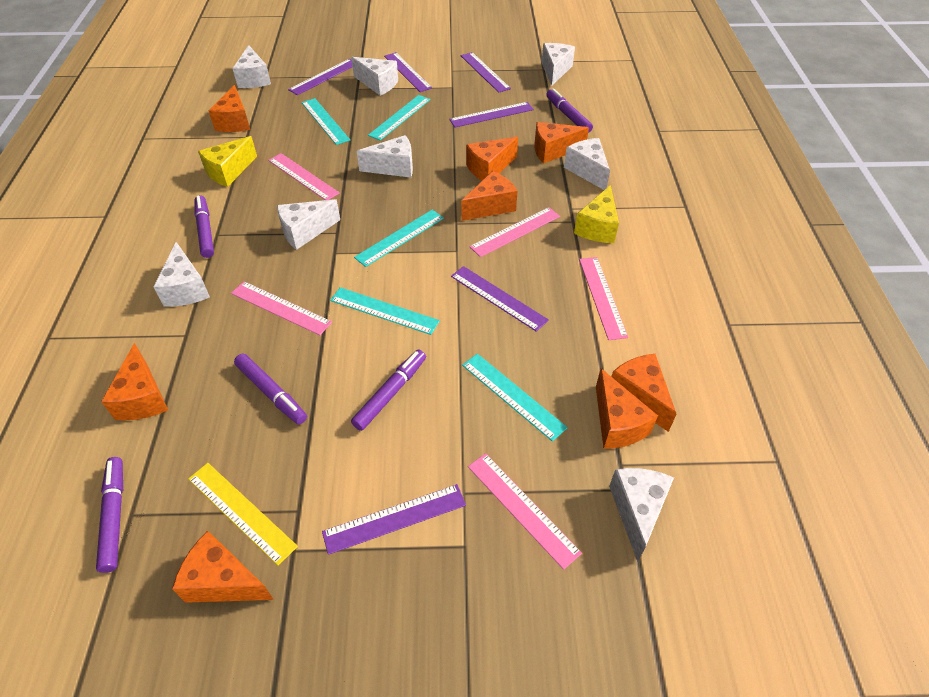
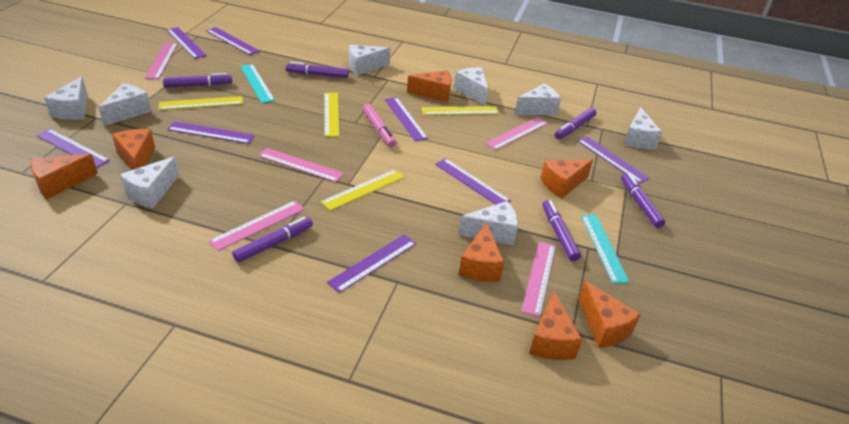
orange cheese: [101,343,168,420] [172,531,274,603] [209,85,250,132] [461,171,518,221] [466,137,518,181] [534,122,589,164] [596,369,658,449] [611,354,676,432] = 8 -> [31,154,98,199] [112,129,155,170] [407,70,452,102] [459,222,504,282] [529,291,582,360] [541,159,593,199] [578,280,641,348] = 7
pink marker: none = 0 -> [363,104,396,147] = 1
purple marker: [96,457,123,573] [194,195,214,258] [234,354,307,425] [351,350,426,431] [546,88,593,133] = 5 -> [163,73,232,88] [232,217,313,263] [286,62,349,78] [543,200,581,261] [555,108,596,139] [621,173,665,228] = 6
purple ruler: [288,59,352,95] [322,484,466,555] [384,52,432,92] [449,102,534,128] [451,266,549,332] [461,52,511,93] = 6 -> [36,129,110,168] [167,27,207,59] [167,121,255,144] [206,27,260,55] [327,234,417,293] [385,97,428,141] [435,158,511,204] [577,137,650,184] = 8
turquoise ruler: [302,98,350,145] [330,287,440,335] [354,210,444,267] [368,95,430,141] [462,354,568,441] = 5 -> [240,64,275,103] [581,215,630,284] = 2
yellow cheese: [198,136,257,187] [574,185,619,243] = 2 -> none = 0
yellow ruler: [188,463,298,566] = 1 -> [159,96,243,110] [321,169,405,211] [324,93,339,137] [421,106,499,115] = 4

